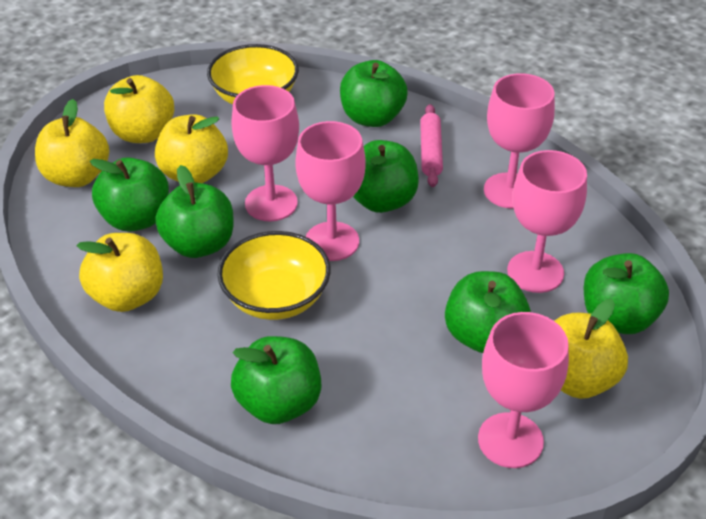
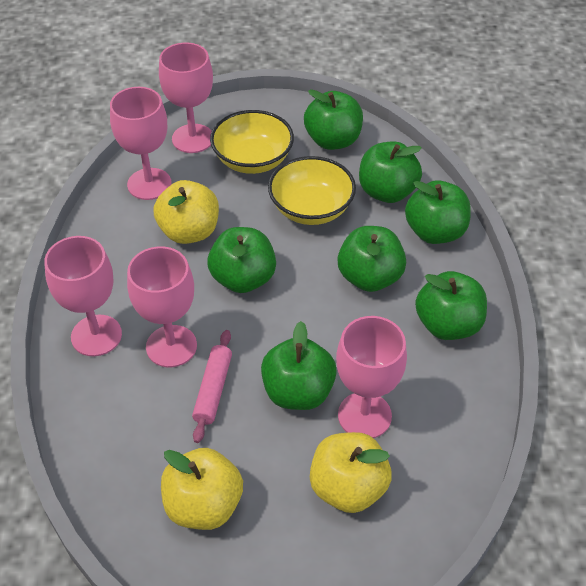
yellow apple: [35,99,109,187] [76,233,163,312] [104,75,174,143] [155,114,228,183] [555,299,628,399] = 5 -> [153,180,219,244] [161,448,243,530] [310,432,392,513] = 3

